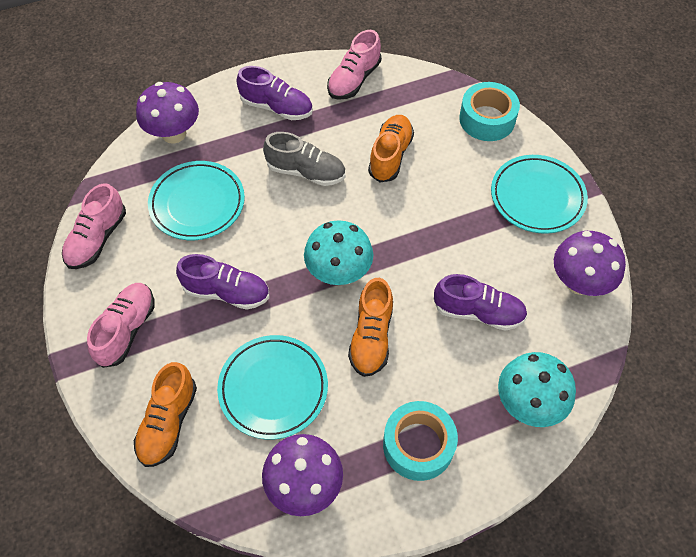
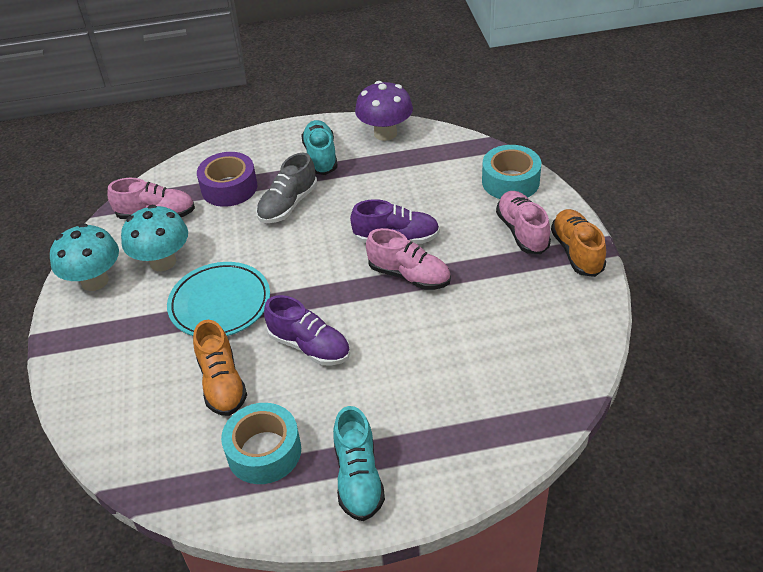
orange shoe: [134,362,197,467] [348,278,393,377] [368,115,414,182] = 3 -> [193,320,247,416] [551,209,606,277] = 2
purple mushroom: [136,82,199,144] [262,434,343,516] [554,231,626,296] = 3 -> [355,81,413,141] = 1
purple shoe: [176,254,270,310] [236,66,313,120] [434,274,527,331] = 3 -> [264,295,350,366] [350,199,440,244] = 2
purple tape: none = 0 -> [197,152,257,207] = 1
turquoise plate: [148,161,245,240] [217,335,328,440] [491,155,588,234] = 3 -> [167,262,270,336] = 1
turquoise shoe: none = 0 -> [301,120,338,175] [333,406,385,521] = 2

